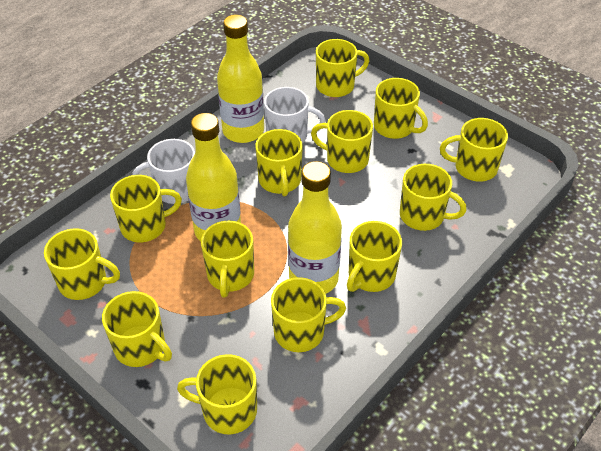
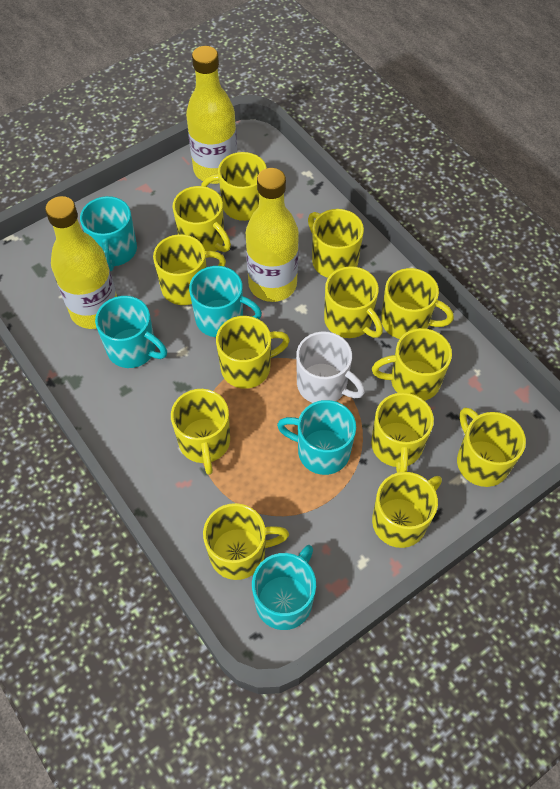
turquoise mug: none = 0 -> [80,196,137,271] [95,296,167,368] [189,266,262,337] [252,545,316,630] [277,400,356,475] = 5
white mug: [132,139,195,204] [264,87,326,143] = 2 -> [296,332,365,403] = 1

